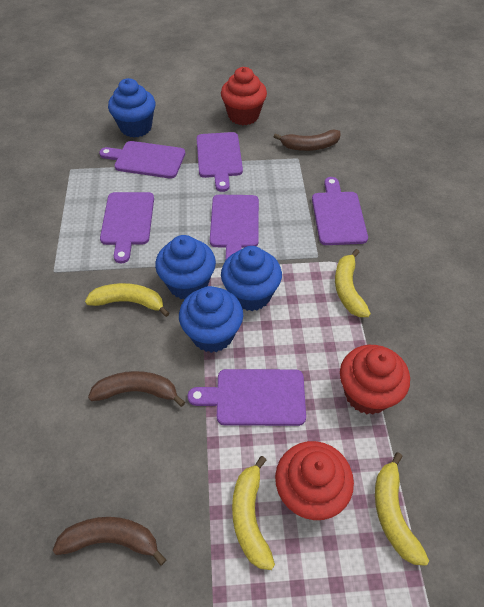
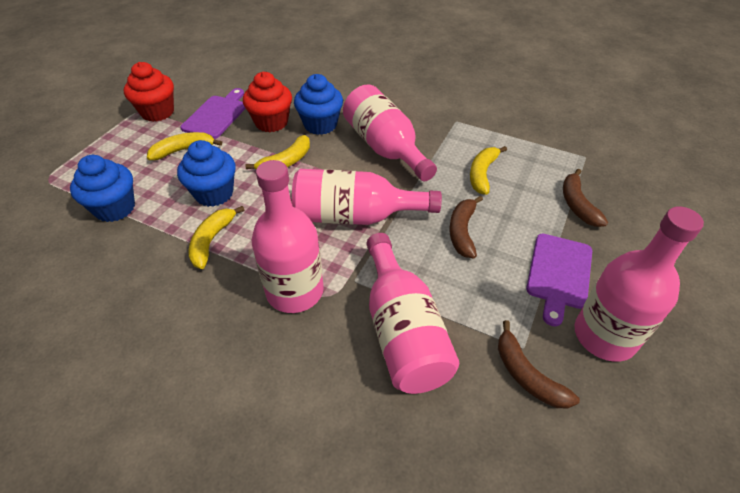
blue cupcake: [108,78,155,138] [155,235,216,299] [179,286,243,353] [221,246,282,311] = 4 -> [70,155,135,222] [177,140,236,207] [294,74,343,135] = 3
pink bottle: none = 0 -> [252,160,324,313] [292,169,442,225] [343,84,437,181] [367,233,460,394] [575,206,704,362] = 5
purple cutting board: [99,141,185,178] [100,192,154,263] [187,369,306,426] [196,132,243,192] [210,195,259,260] [312,177,368,245] = 6 -> [180,88,246,139] [526,234,592,327] = 2
red cupcake: [221,67,267,125] [275,441,354,520] [340,345,410,415] = 3 -> [124,62,174,122] [243,72,292,132] = 2

